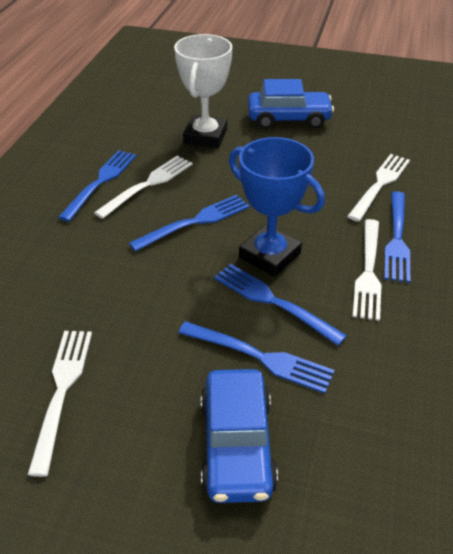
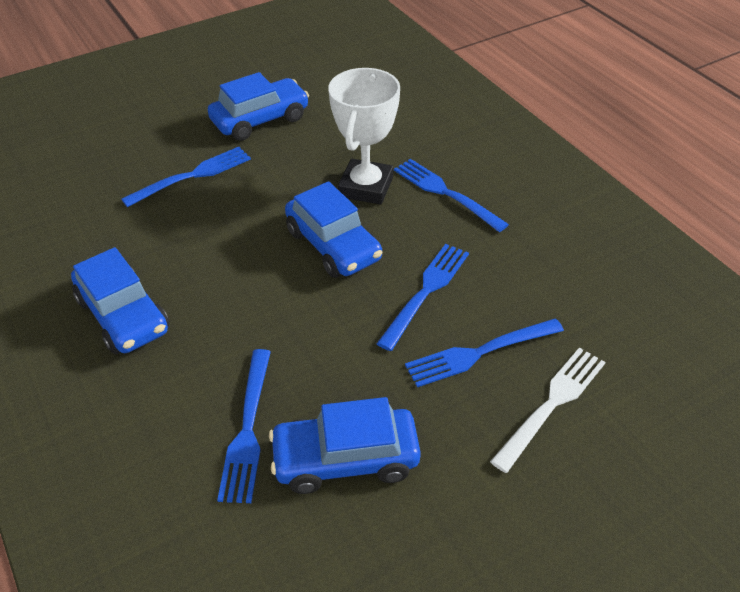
blue car: [201,369,278,503] [248,79,334,129] = 2 -> [71,247,169,354] [208,72,309,141] [269,397,421,494] [285,181,382,278] = 4
blue trophy: [229,137,325,277] = 1 -> none = 0
white fork: [27,331,92,477] [94,155,193,219] [347,154,410,222] [352,219,381,321] = 4 -> [490,348,606,473] = 1

